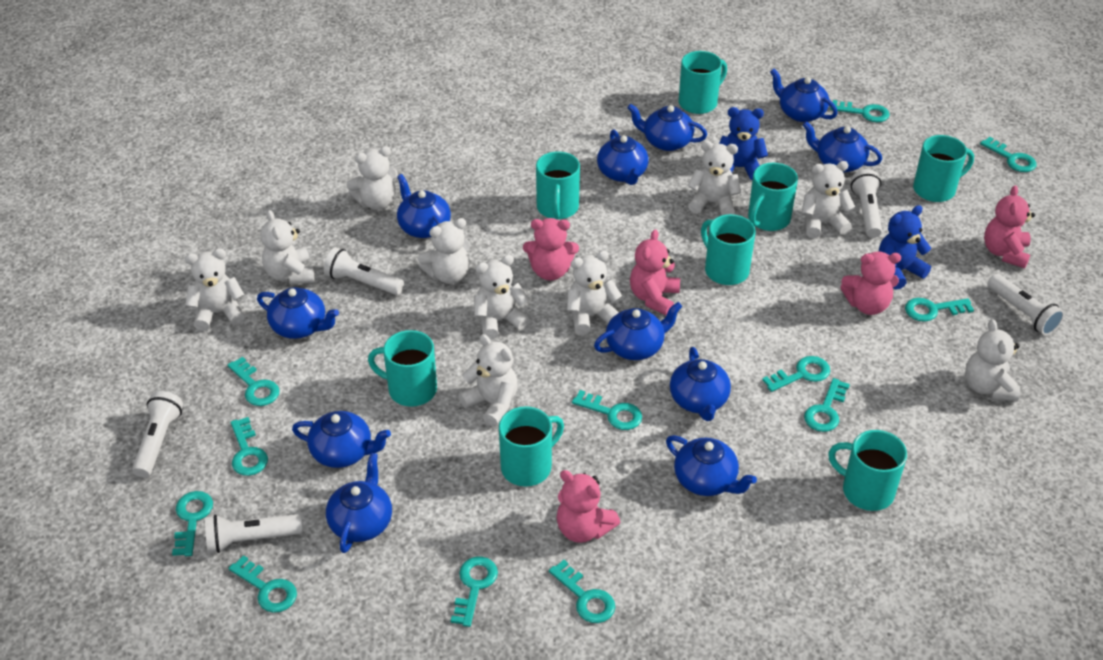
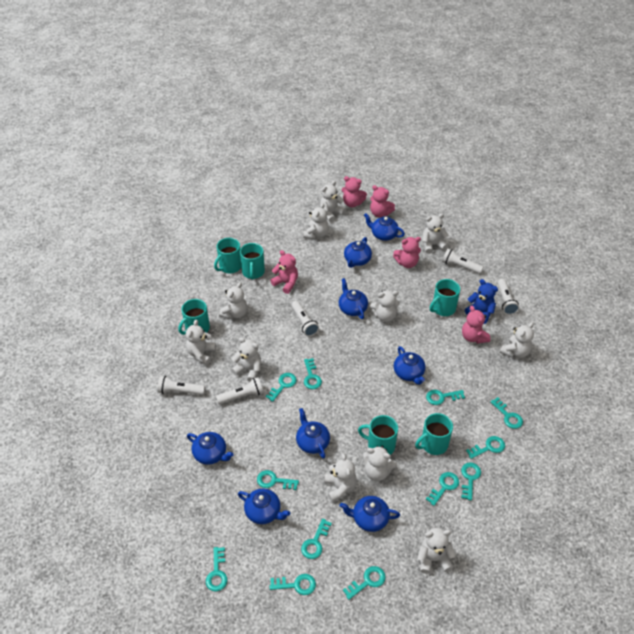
blue teapot: [257,287,339,339] [292,411,391,468] [326,453,392,553] [397,174,451,238] [594,302,682,360] [597,130,649,185] [627,104,707,151] [666,435,757,496] [670,347,731,421] [770,69,838,122] [803,121,882,173] = 11 -> [187,432,234,465] [238,489,290,524] [296,408,330,459] [338,278,368,319] [340,496,400,532] [344,237,372,268] [364,213,405,241] [394,346,425,385] = 8
blue teddy bear: [719,107,768,180] [879,205,931,290] = 2 -> [465,279,498,324] = 1
turquoise mug: [368,330,437,407] [499,406,564,486] [536,151,580,219] [678,51,727,114] [701,214,756,285] [748,163,798,231] [828,430,907,511] [913,135,974,202] = 8 -> [179,299,210,335] [214,238,241,273] [240,243,265,280] [358,415,398,455] [415,413,453,455] [430,279,460,316] = 6
white teddy bear: [185,248,245,331] [261,210,315,284] [346,146,398,210] [418,218,470,284] [459,334,518,426] [474,255,530,340] [567,251,622,335] [688,141,741,215] [802,161,855,238] [965,319,1020,402] = 10 -> [186,320,216,365] [219,282,247,319] [231,337,261,382] [303,203,329,239] [320,181,346,222] [325,453,357,502] [363,446,397,481] [370,290,400,322] [417,528,456,574] [422,213,449,254] [500,322,534,358] = 11

